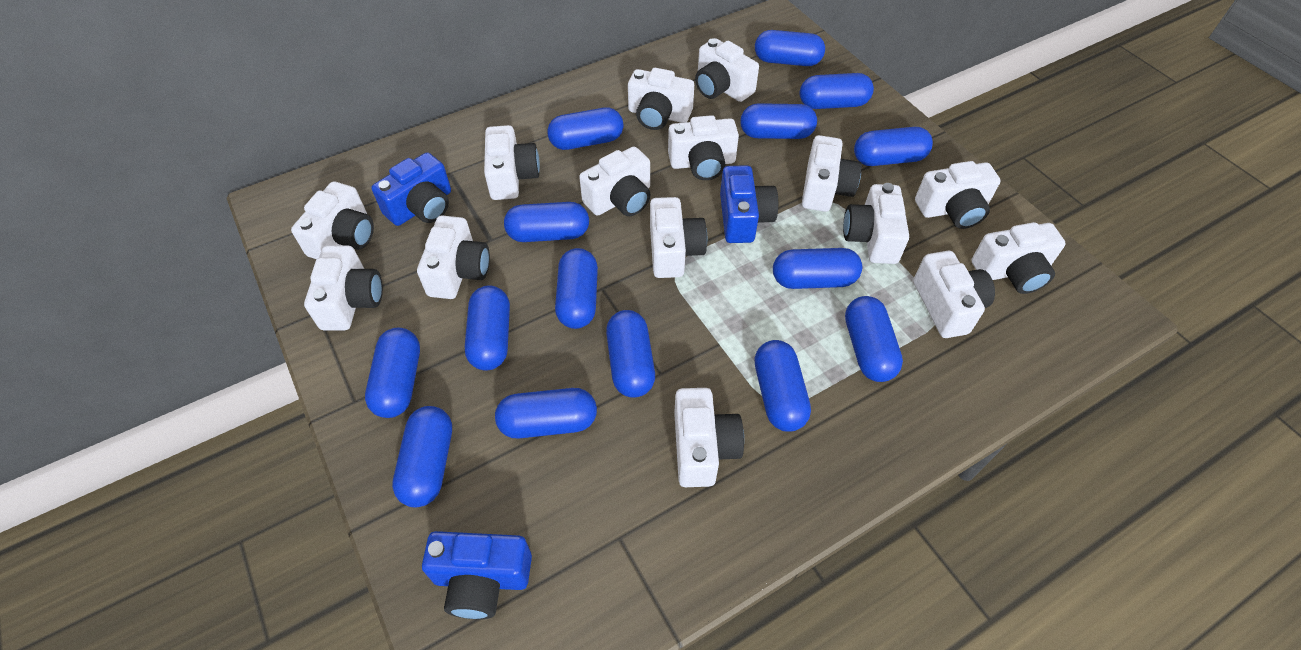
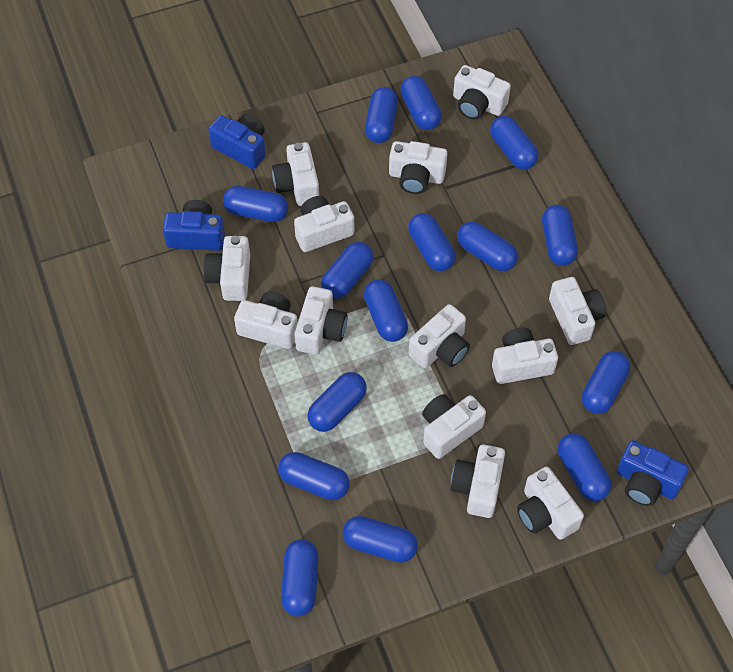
white camera: [291,181,374,259] [304,245,383,330] [417,216,490,299] [484,125,540,200] [579,146,651,216] [628,68,694,130] [650,197,707,278] [668,115,739,180] [674,388,744,487] [695,38,759,102] [802,135,862,212] [843,183,909,264] [913,251,995,338] [915,161,1001,229] [972,222,1066,294] = 15 -> [203,236,250,301] [234,292,298,349] [272,142,319,206] [294,196,355,252] [295,286,348,355] [389,141,447,194] [409,304,470,368] [422,394,486,459] [451,445,505,518] [453,65,511,120] [492,328,558,384] [517,467,584,540] [549,277,606,345] = 13

